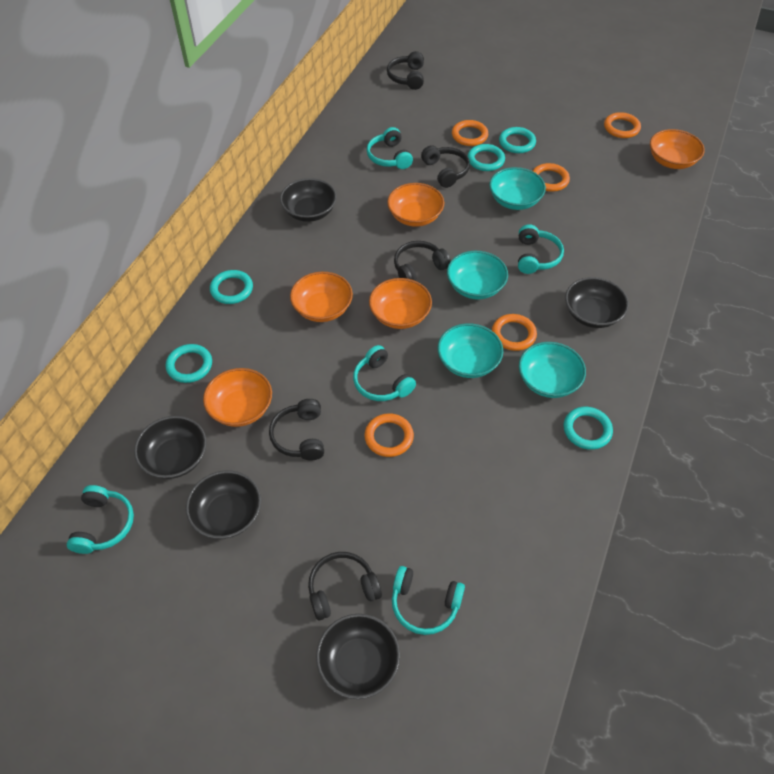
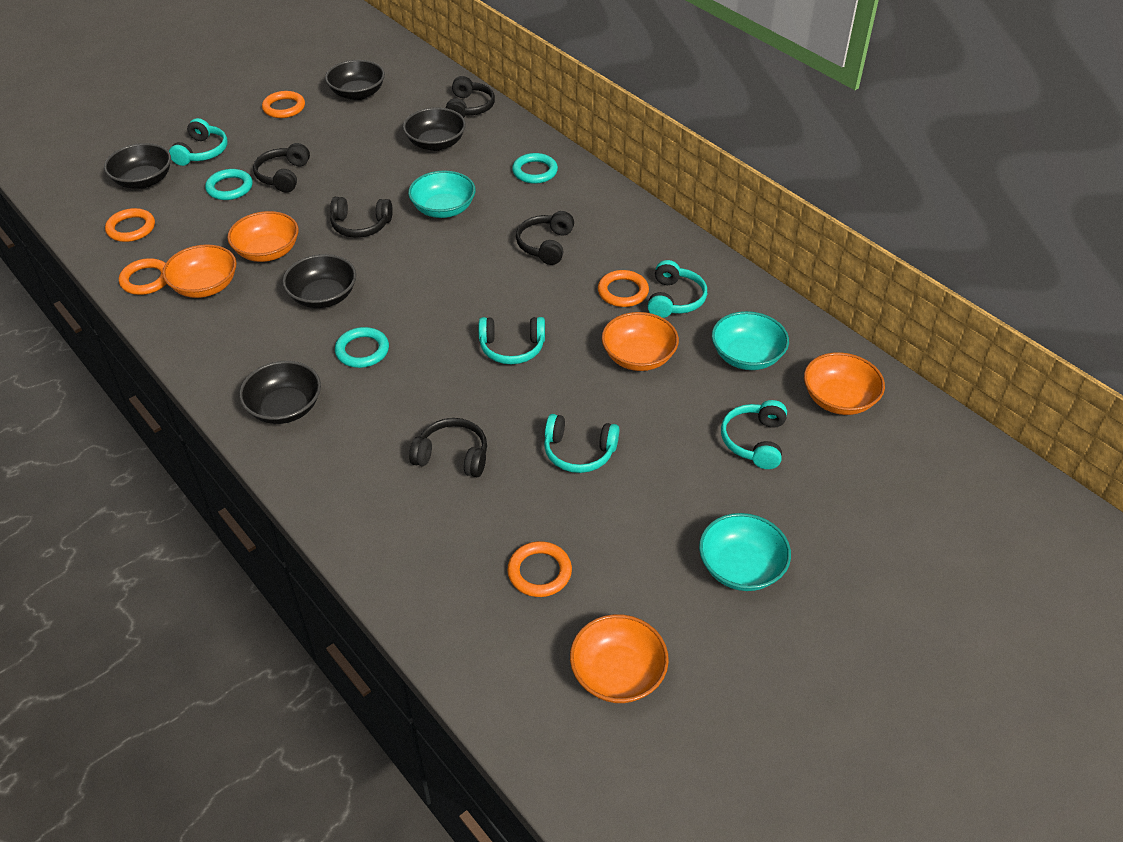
turquoise bowl: [437,323,503,378] [447,251,508,300] [489,167,546,210] [519,342,586,398] = 4 -> [408,171,476,218] [699,513,791,591] [712,311,789,370] = 3
turquoise ring: [166,344,212,383] [210,270,253,304] [468,144,505,171] [499,127,536,153] [563,407,613,450] = 5 -> [205,169,253,200] [335,327,389,368] [512,153,558,184] = 3

